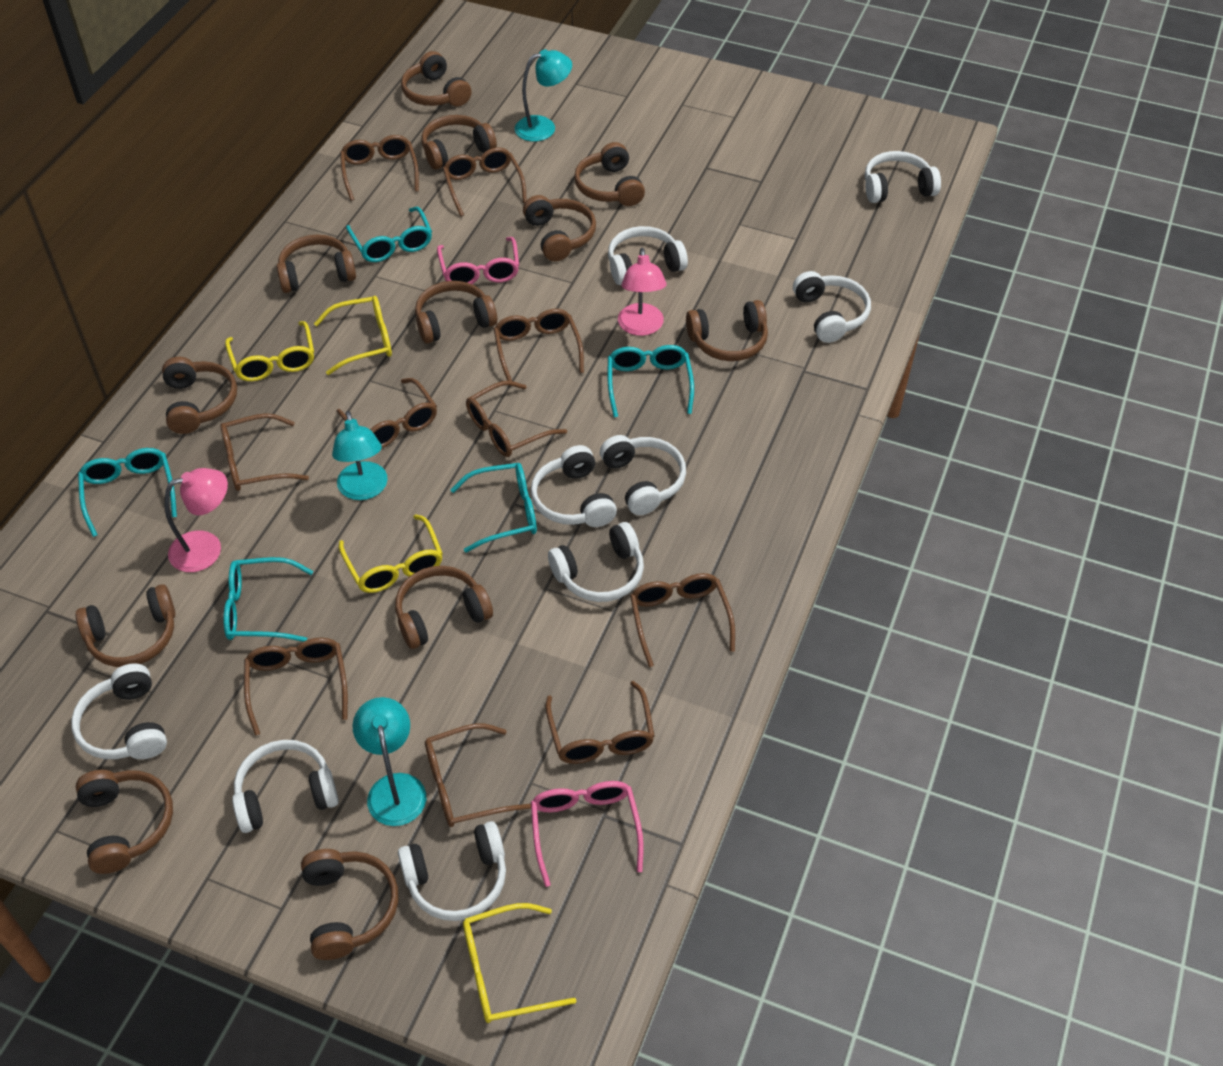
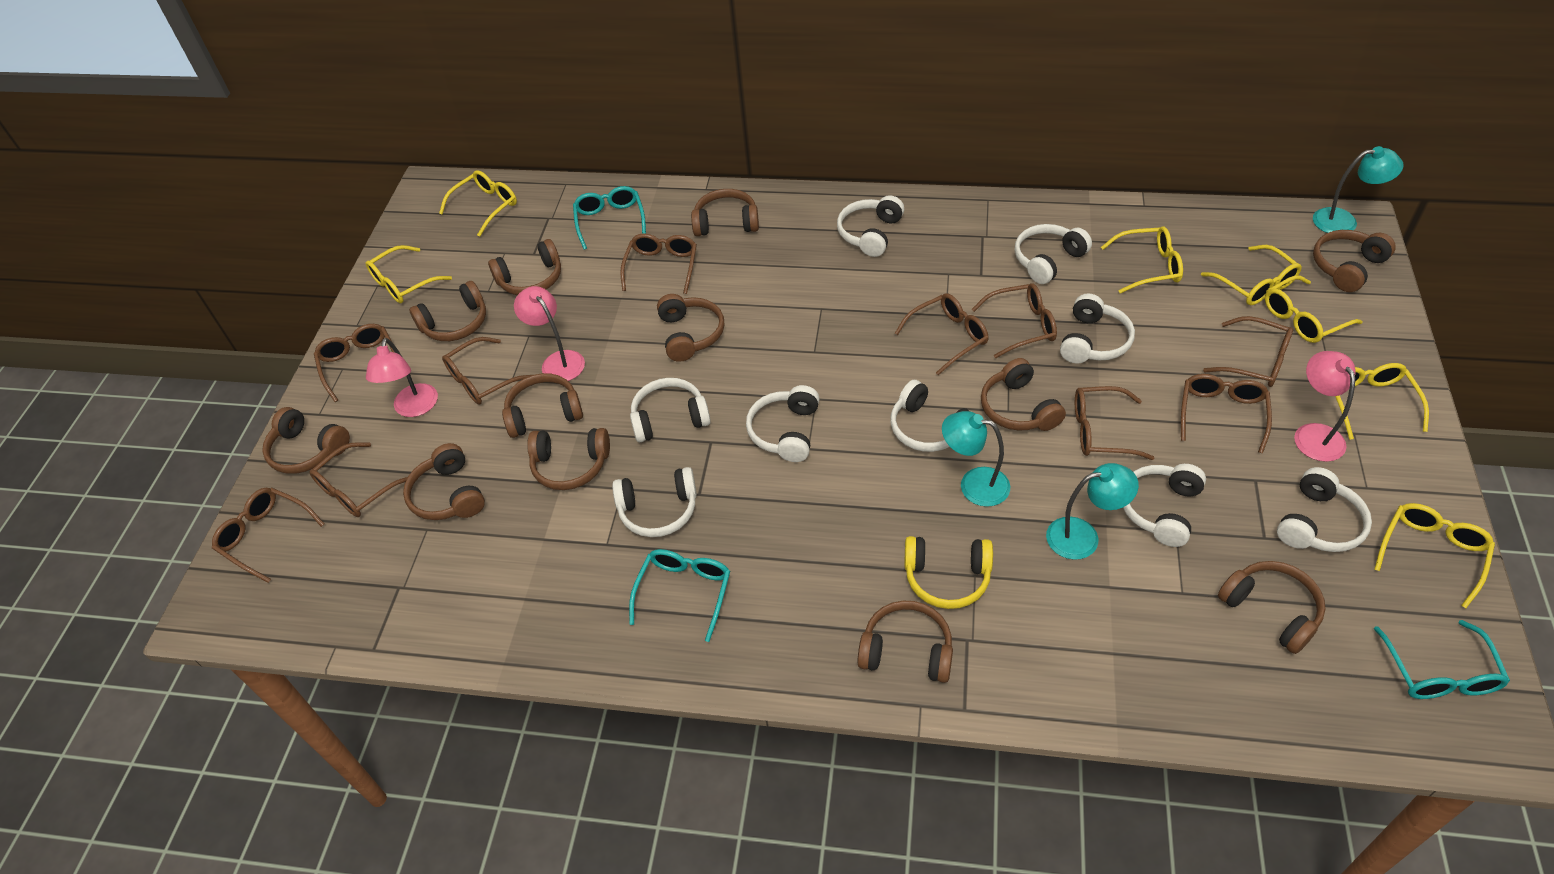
pink glasses: [437,237,519,284] [531,781,644,887] = 2 -> none = 0
pink lamp: [164,468,228,572] [618,248,666,336] = 2 -> [366,338,438,417] [514,286,585,381] [1294,351,1356,462] = 3
turquoise glasses: [78,448,177,537] [223,557,313,642] [346,207,432,262] [450,463,537,553] [608,345,694,417] = 5 -> [573,186,646,250] [629,549,730,642] [1374,620,1510,699] = 3
yellow glasses: [225,321,314,381] [314,296,392,375] [339,514,443,593] [463,903,577,1023] = 4 -> [365,245,452,303] [439,170,517,237] [1101,227,1183,294] [1201,245,1302,305] [1265,275,1363,343] [1335,363,1429,440] [1374,503,1495,608] = 7
yellow headphones: none = 0 -> [904,536,993,609] = 1

